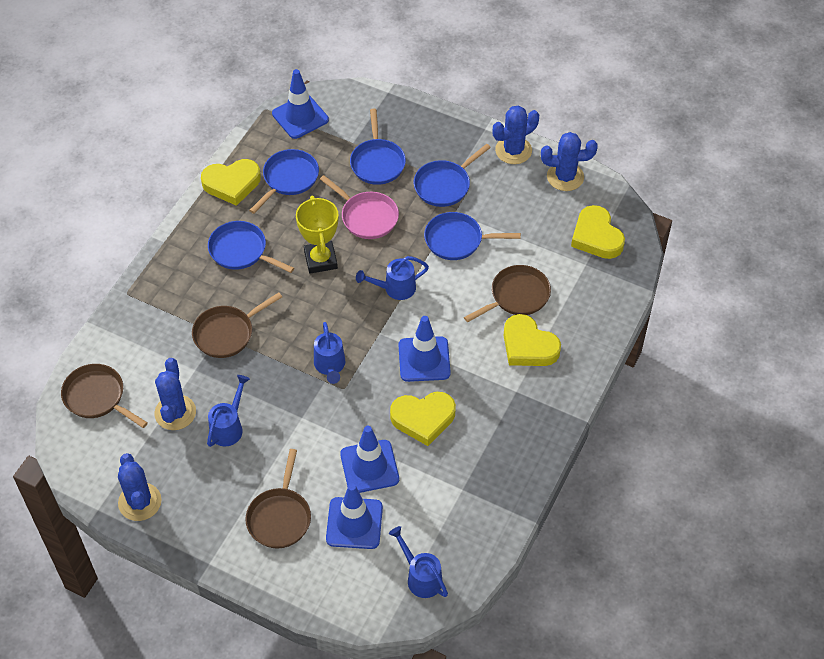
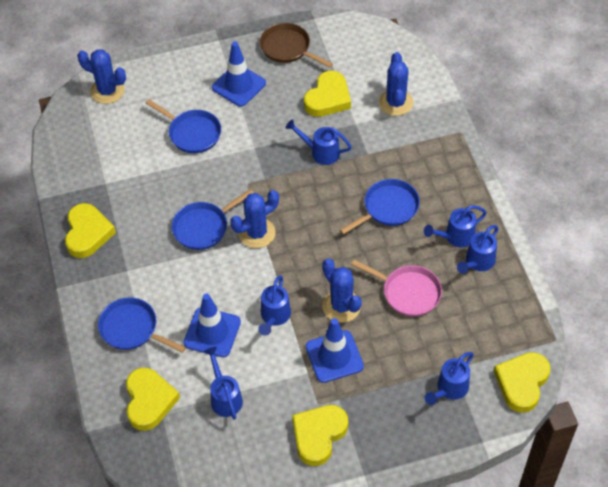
blue pan: [208,221,294,273] [249,149,319,214] [350,109,406,185] [414,144,491,207] [424,212,521,260] = 5 -> [98,297,186,353] [146,99,221,153] [172,189,254,250] [340,179,420,234] = 4
blue traffic cone: [272,69,329,139] [326,484,383,549] [340,426,399,493] [398,316,451,382] = 4 -> [183,294,241,357] [212,41,266,107] [306,318,364,383] = 3
blue watering can: [207,375,250,447] [314,322,345,384] [356,256,429,300] [389,526,448,598] = 4 -> [205,347,243,420] [258,275,291,336] [286,119,352,165] [424,205,487,247] [425,352,474,405] [457,225,499,274] = 6
brown pan: [61,364,148,428] [192,292,282,358] [246,449,311,548] [464,265,551,322] = 4 -> [260,23,333,68] = 1
yellow heart: [201,159,261,206] [390,392,456,446] [503,314,561,366] [571,205,625,259] = 4 -> [65,203,116,258] [126,367,180,431] [292,405,348,466] [304,71,351,117] [494,352,551,413] = 5
yellow trophy: [296,196,338,274] = 1 -> none = 0

